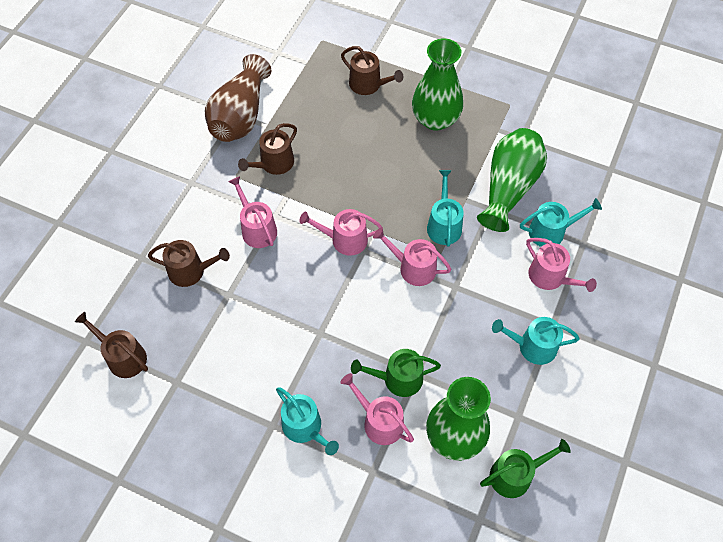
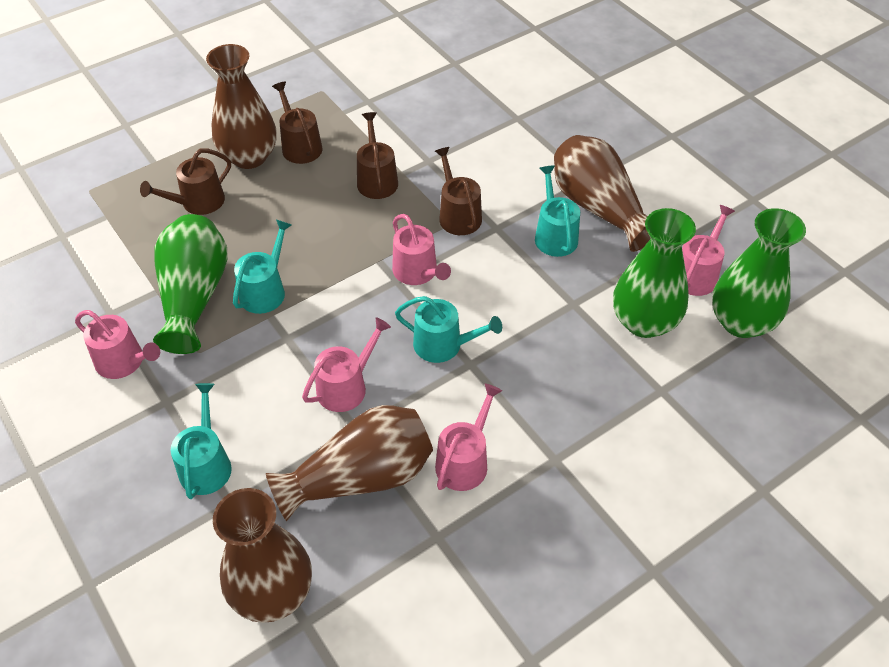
brown vase: [205,54,271,142] = 1 -> [206,44,277,169] [213,488,312,623] [266,405,433,521] [554,135,651,252] = 4
green watering can: [351,349,441,397] [480,439,571,498] = 2 -> none = 0

